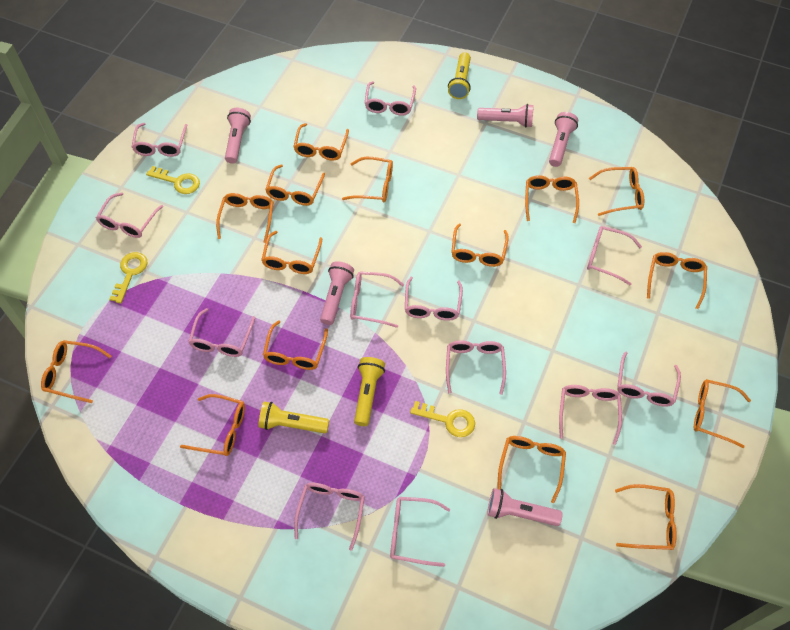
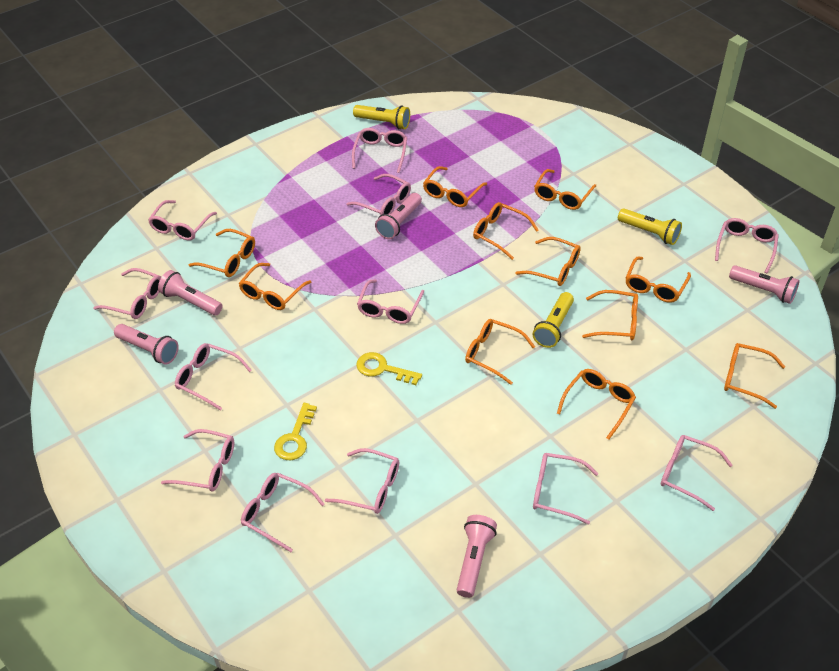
orange glasses: [41,340,111,403] [180,394,245,456] [216,193,273,243] [261,231,322,274] [263,320,328,370] [265,164,325,206] [293,123,349,161] [342,157,393,202] [451,223,509,267] [497,436,566,503] [525,175,579,223] [589,167,644,216] [615,484,677,550] [647,252,707,309] [694,379,751,448] = 15 -> [188,229,255,277] [238,263,311,310] [423,166,487,207] [465,319,535,385] [473,202,538,260] [515,237,581,286] [534,169,596,210] [557,369,636,440] [582,290,638,340] [626,256,691,303] [724,343,785,409] = 11
yellow key: [109,252,147,304] [146,166,200,194] [410,401,475,437] = 3 -> [274,403,317,460] [356,352,422,385] = 2

